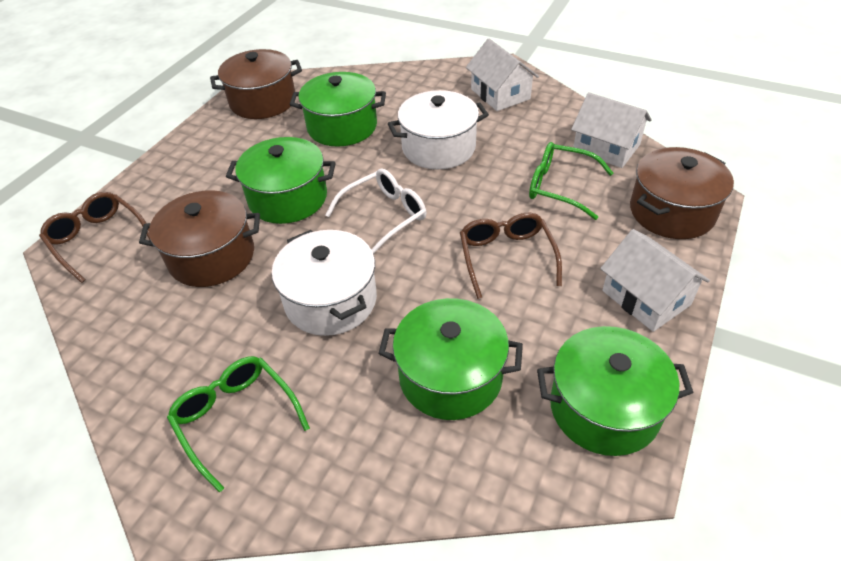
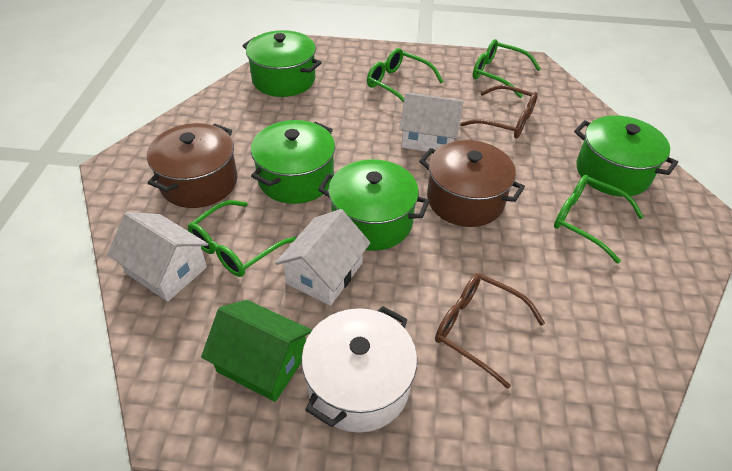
brown pot: [139,190,260,287] [210,49,302,119] [630,147,734,239] = 3 -> [147,123,237,208] [419,140,525,227] = 2
green glasses: [167,356,310,493] [529,142,613,220] = 2 -> [188,200,296,277] [367,48,444,103] [473,39,541,98] [554,175,644,263] = 4
green house: none = 0 -> [201,300,312,402] = 1
white glasses: [326,168,426,254] = 1 -> none = 0
white pot: [272,230,377,336] [388,90,489,169] = 2 -> [301,306,417,433] = 1

